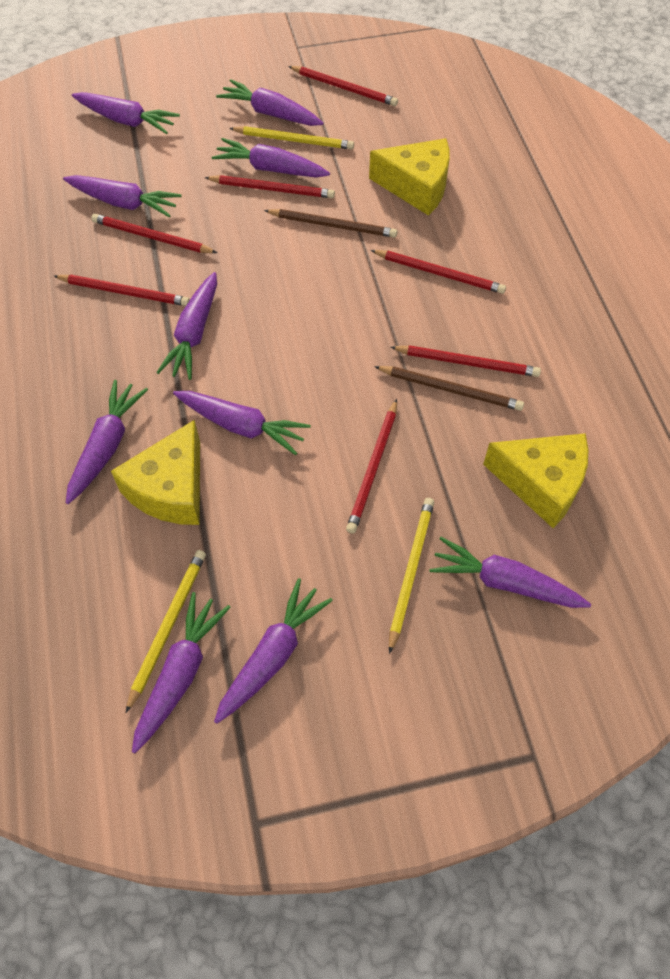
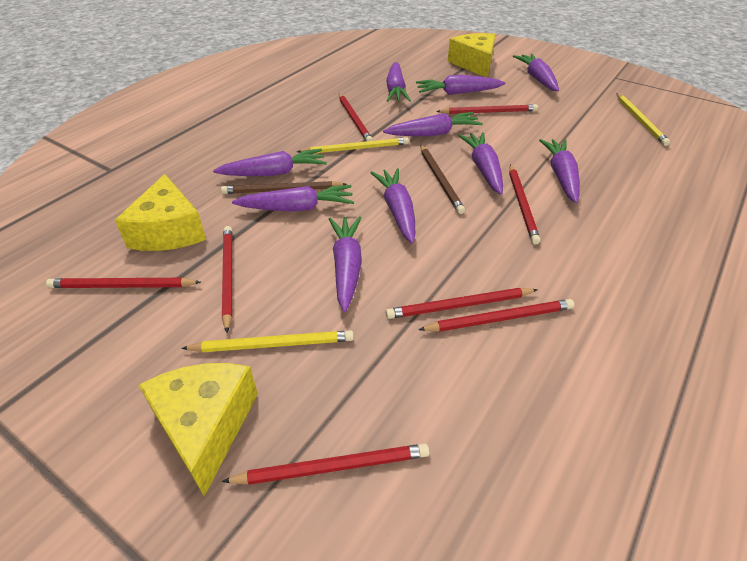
red pencil: [54,274,190,306] [91,214,217,253] [204,175,335,198] [288,66,398,106] [346,399,397,534] [371,250,506,294] [390,345,541,377] = 7 -> [46,278,201,288] [222,226,232,333] [222,444,429,485] [339,94,373,141] [386,288,538,319] [418,299,574,332] [436,104,538,114] [509,165,541,245] = 8

